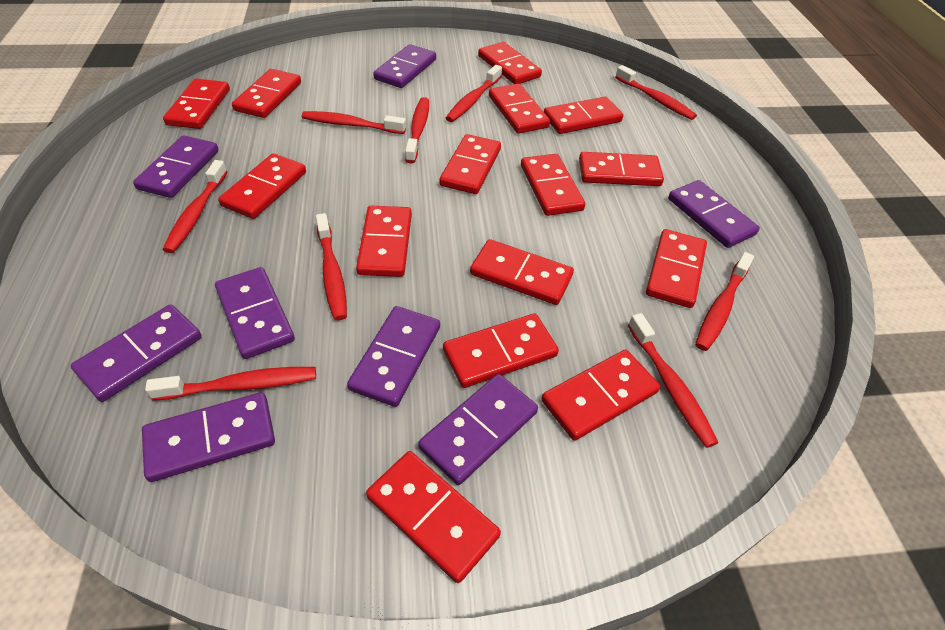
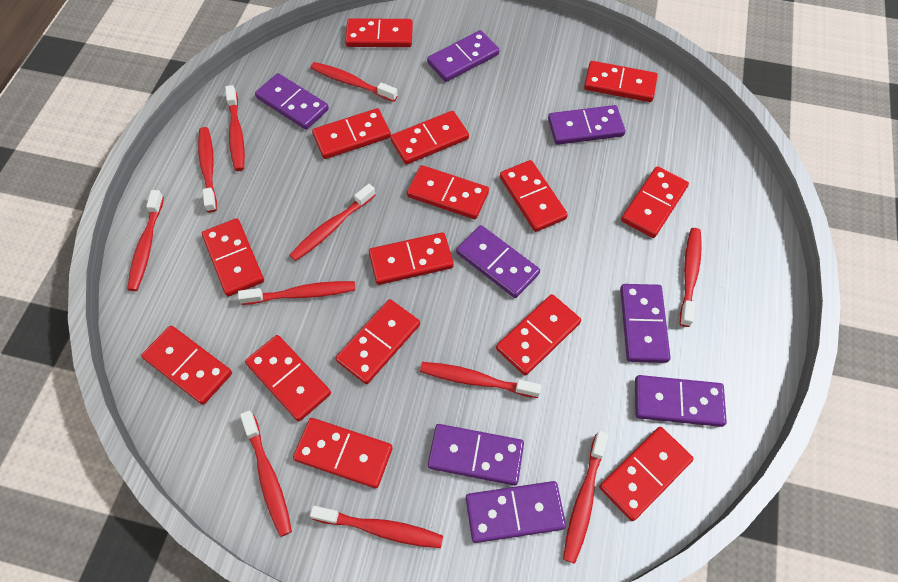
red toothbrush: [145,367,316,400] [163,160,228,253] [302,111,406,134] [316,213,347,320] [405,97,429,163] [446,65,502,122] [615,65,697,120] [628,313,718,448] [695,252,754,351] = 9 -> [127,190,164,291] [198,127,217,212] [225,85,245,171] [238,281,355,305] [240,411,292,537] [290,184,376,261] [310,506,443,548] [311,62,398,102] [420,362,541,398] [563,431,609,564] [680,228,702,327] = 11

